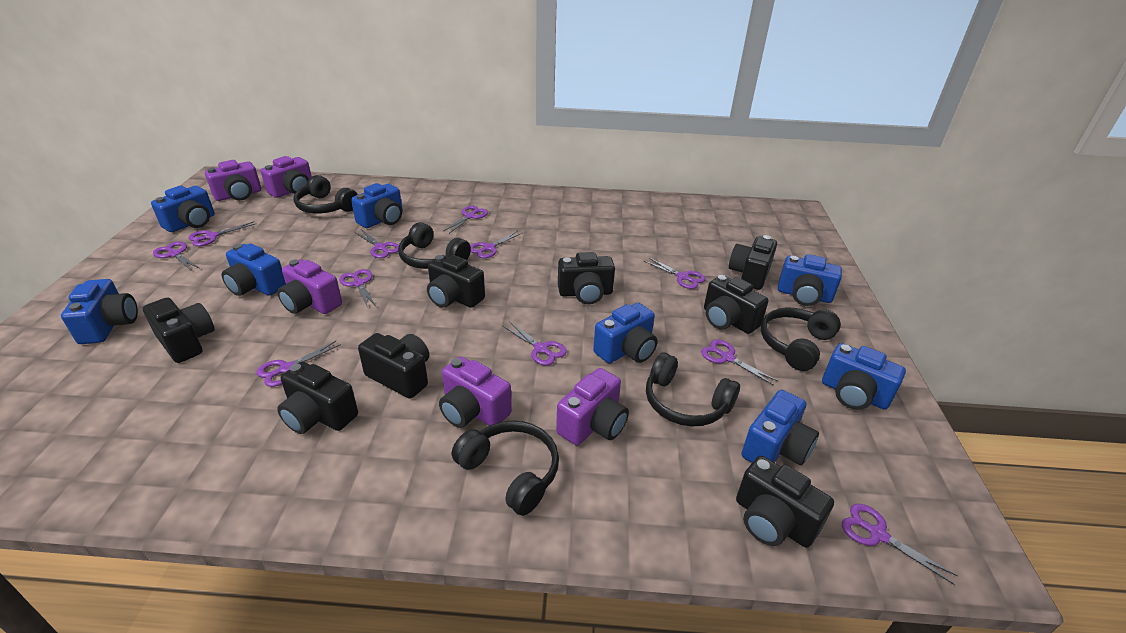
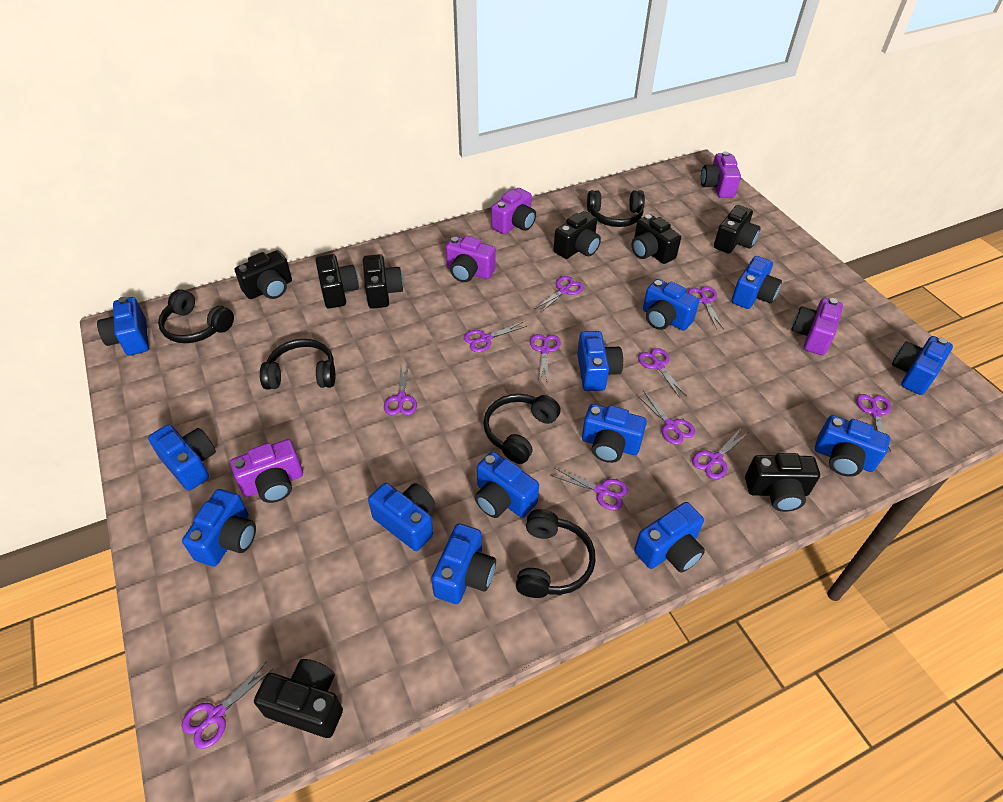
blue camera: [61,279,138,344] [151,186,215,232] [221,244,286,296] [351,183,403,228] [593,303,658,363] [742,390,819,465] [778,254,842,306] [822,343,906,410] = 8 -> [97,297,149,356] [148,424,216,491] [182,489,256,566] [368,483,435,551] [432,523,496,604] [475,452,539,518] [577,331,623,391] [582,404,647,463] [634,502,705,573] [643,279,700,331] [731,256,782,309] [815,415,890,477] [892,336,953,395] = 13

